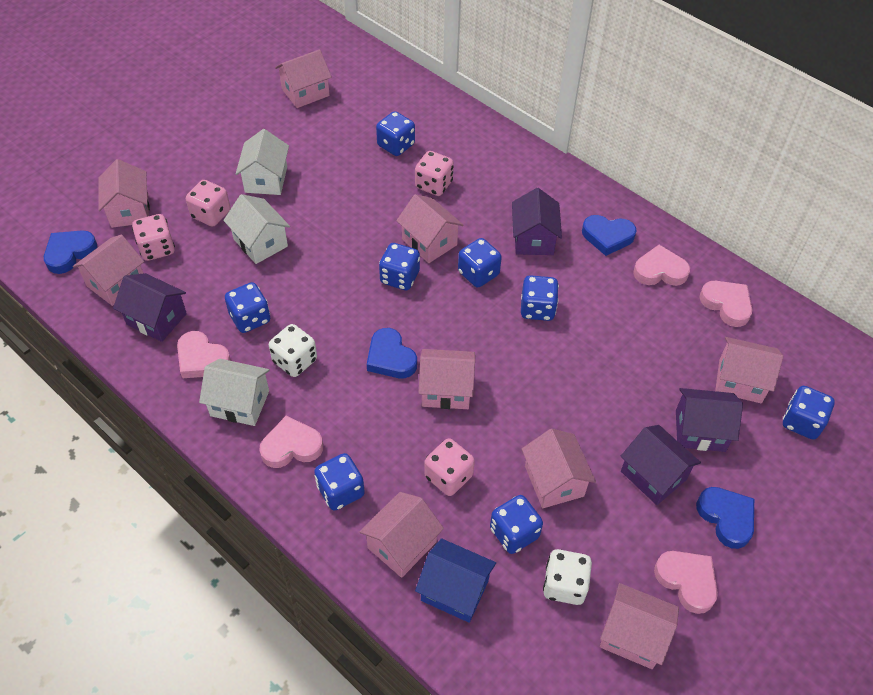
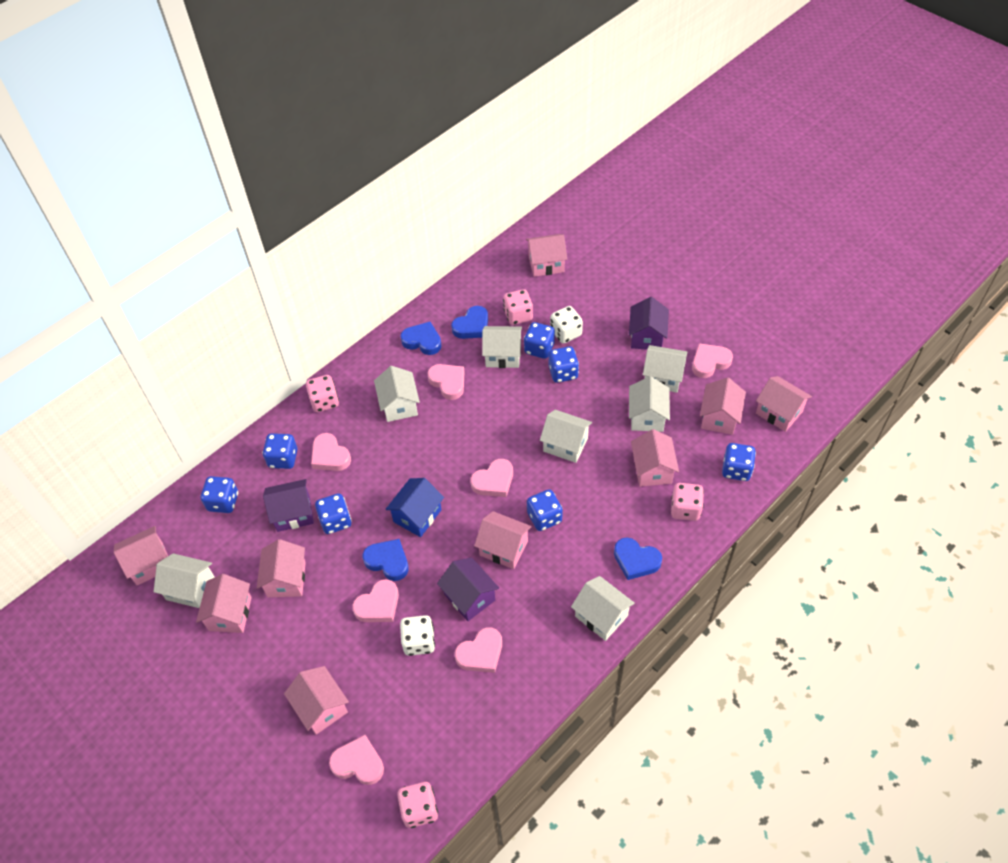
blue dice: [225,282,270,333] [314,453,365,511] [376,111,415,156] [379,243,420,290] [458,238,502,287] [490,495,543,554] [521,275,559,321] [783,386,835,440] = 8 -> [200,476,238,513] [263,433,297,469] [315,493,352,534] [524,322,555,359] [527,489,563,531] [548,346,579,383] [722,443,756,481] = 7
pink heart: [177,331,231,378] [259,416,323,468] [633,245,690,286] [654,551,718,614] [699,281,753,327] = 5 -> [311,433,351,471] [329,735,384,785] [352,579,399,622] [427,364,464,400] [455,627,502,673] [470,459,513,497] [692,343,733,378] = 7
purple house: [113,273,187,342] [512,188,562,255] [620,425,701,505] [676,388,743,452] = 4 -> [263,479,314,532] [437,557,499,621] [629,297,669,350] = 3
white house: [199,359,270,426] [223,194,290,264] [236,129,289,195] = 3 -> [153,553,215,608] [374,366,420,422] [482,326,522,368] [540,410,592,463] [571,576,635,641] [629,376,670,432] [643,345,687,393] = 7

